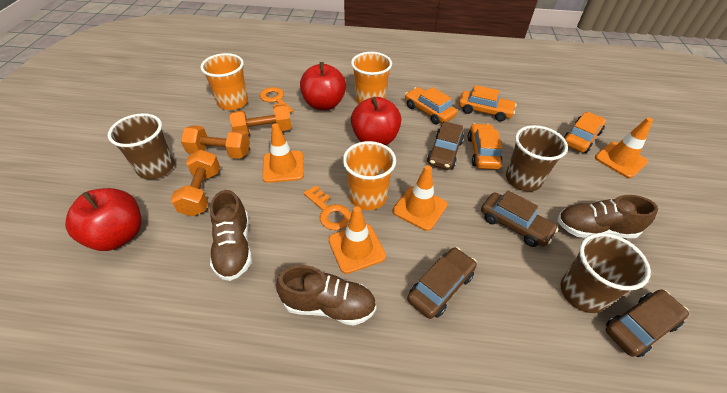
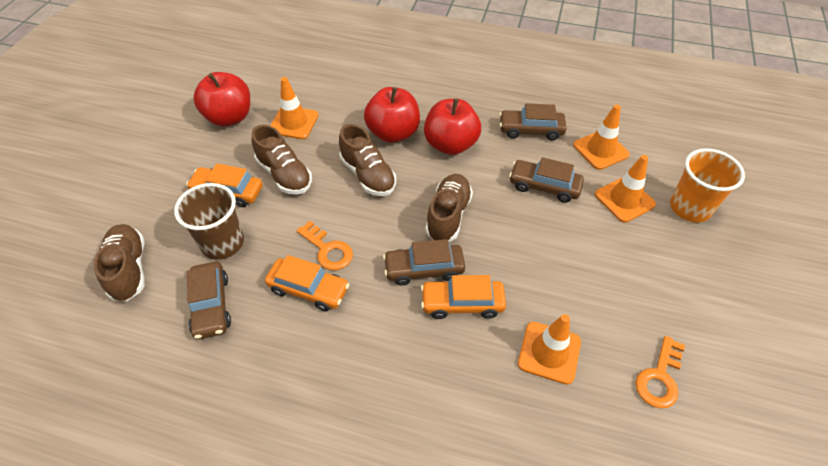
brown cup: [108,113,174,179] [506,125,568,192] [560,233,651,313] = 3 -> [174,183,244,260] = 1
brown shoe: [210,190,252,281] [276,265,376,326] [557,195,658,238] = 3 -> [94,224,144,301] [252,125,312,195] [339,124,396,196] [425,174,473,242] = 4
orange car: [405,87,457,124] [458,85,517,121] [468,123,502,170] [563,112,606,153] = 4 -> [186,163,263,207] [265,255,349,311] [421,275,506,319] = 3
orange cup: [200,53,248,110] [343,141,396,210] [351,52,392,104] = 3 -> [670,148,745,222] = 1
orange dumbbell: [170,150,220,216] [181,125,250,159] [229,104,292,134] = 3 -> none = 0

